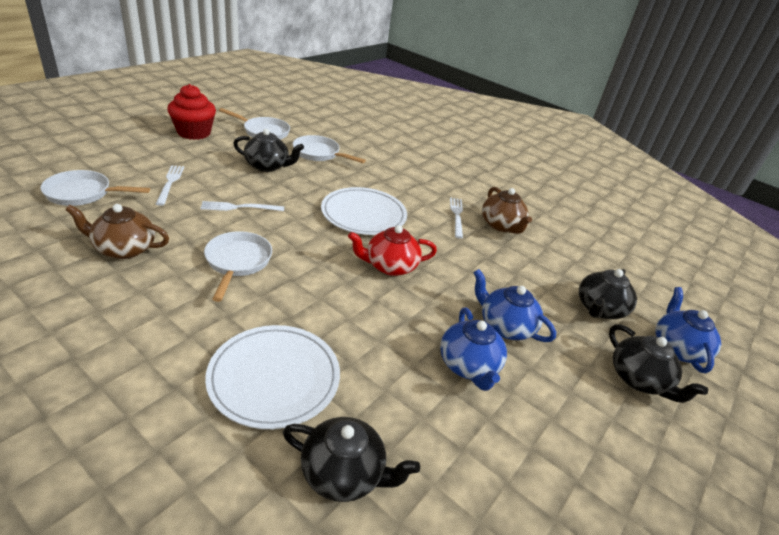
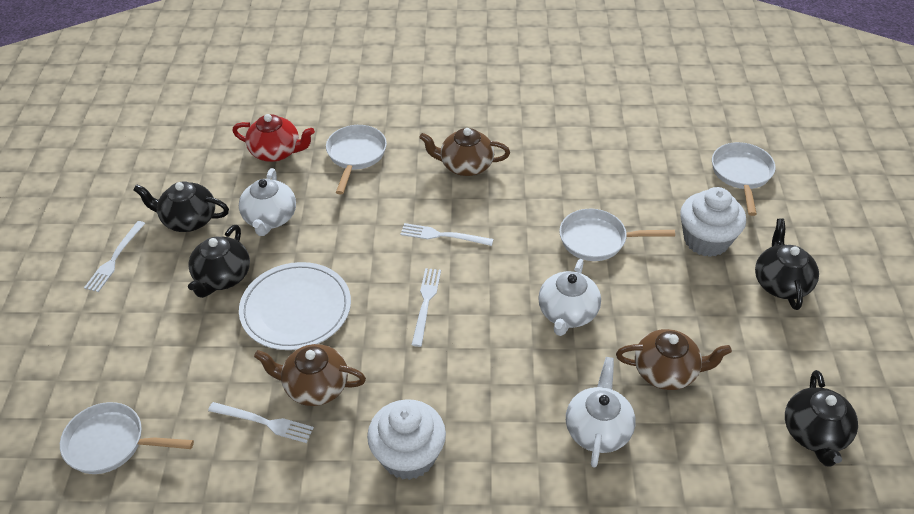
blue teapot: [440,308,507,391] [473,269,556,342] [655,287,721,373] = 3 -> none = 0
brown teapot: [65,204,169,259] [482,187,532,234] = 2 -> [254,344,366,406] [419,128,510,176] [616,329,732,390] = 3
red cupcake: [167,84,216,140] = 1 -> none = 0
white cupcake: none = 0 -> [367,399,446,480] [680,187,746,257] = 2
white fork: [156,165,184,206] [200,201,284,211] [450,198,463,239] = 3 -> [84,221,145,292] [208,402,314,443] [400,223,493,246] [412,268,441,347] = 4
white plate: [205,325,340,429] [321,187,407,235] = 2 -> [239,262,351,350] = 1
white teapot: none = 0 -> [239,168,296,236] [538,259,601,336] [566,357,636,468] = 3

